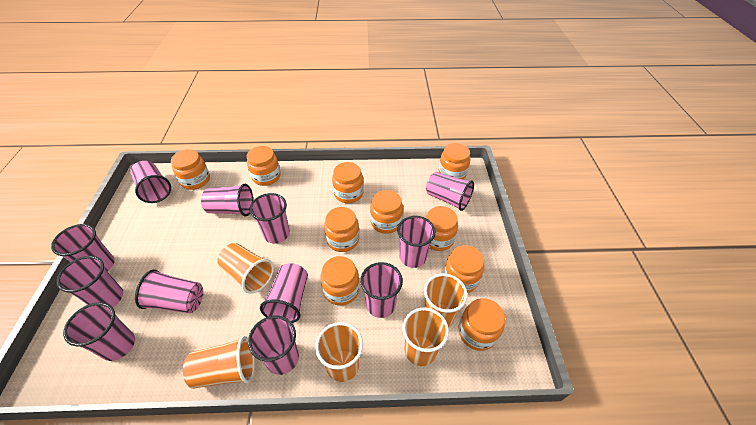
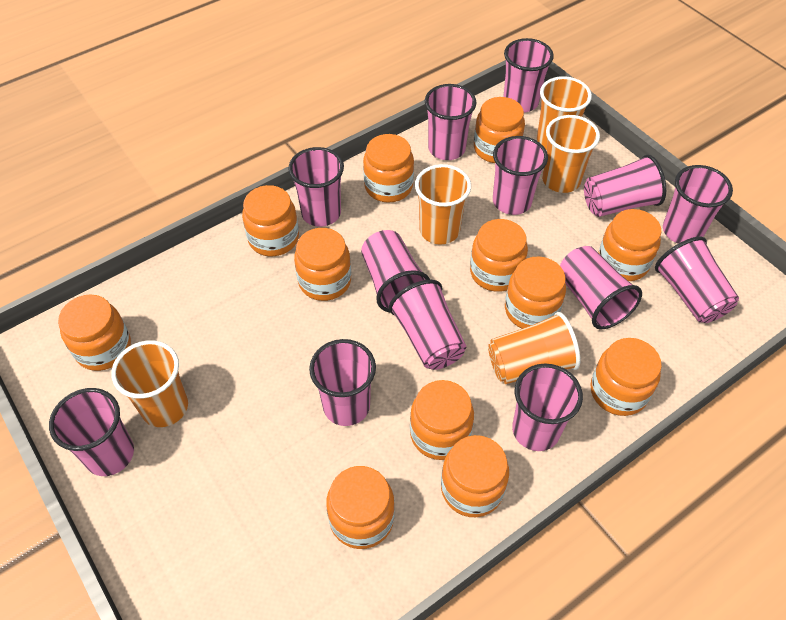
orange jar: [171,149,210,190] [247,146,281,186] [320,256,359,306] [324,207,359,252] [332,162,364,203] [370,190,403,234] [425,206,458,251] [439,143,470,180] [444,245,484,293] [458,298,505,351] = 10 -> [58,294,131,371] [242,185,299,256] [294,228,351,301] [326,466,395,549] [363,134,414,203] [410,380,474,460] [441,435,509,517] [470,219,528,292] [474,97,525,163] [505,257,566,329] [590,338,662,416] [598,209,662,281] = 12
pink cup: [51,224,115,271] [56,256,123,307] [63,302,135,361] [130,161,171,203] [135,269,203,313] [201,184,253,216] [248,315,299,375] [250,193,290,244] [260,263,308,323] [360,262,403,318] [397,216,436,268] [426,172,474,211] = 12 -> [49,388,134,476] [288,147,344,227] [309,339,376,426] [361,230,430,312] [389,280,466,370] [425,84,476,160] [493,136,548,215] [503,38,554,113] [512,363,583,451] [560,246,642,329] [584,155,666,217] [655,237,739,323] [663,165,733,244] = 13

